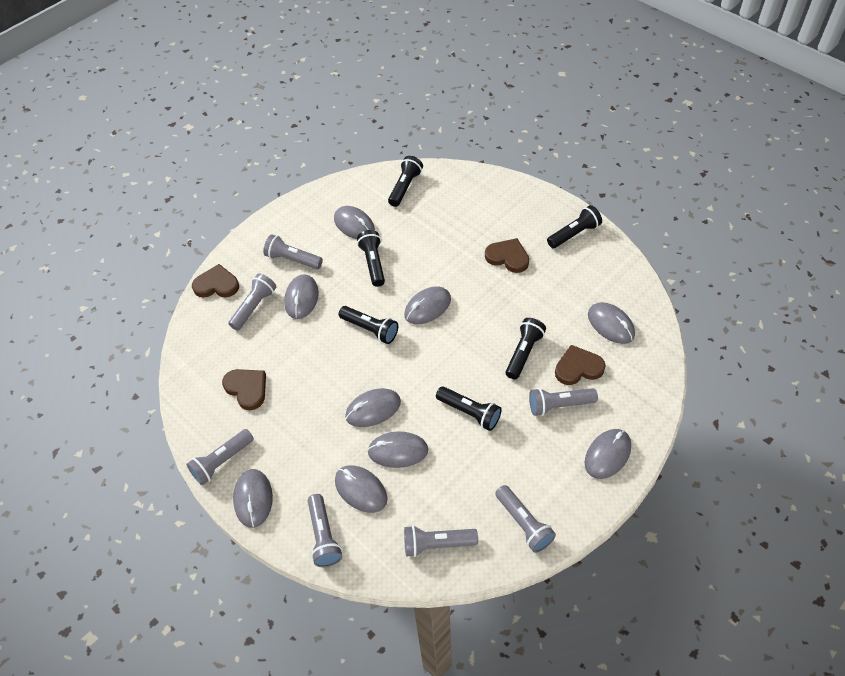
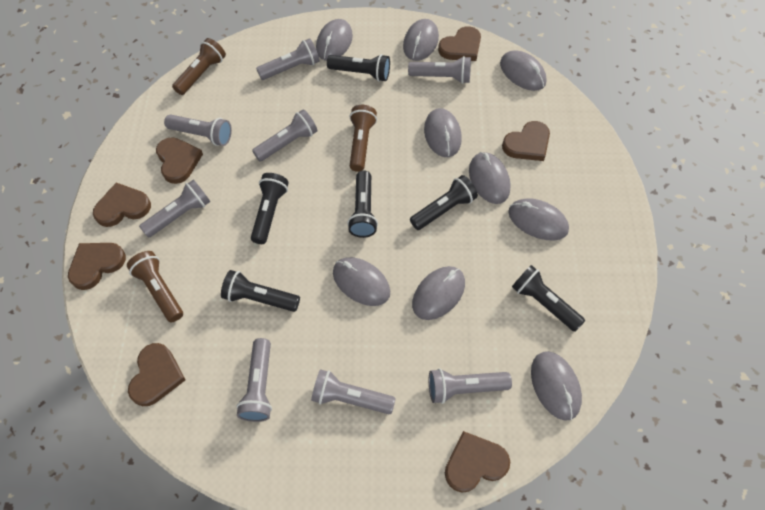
brown flashlight: none = 0 -> [127,251,183,322] [172,38,226,95] [350,105,377,172] = 3
brown heart: [192,264,239,297] [222,369,266,410] [485,238,529,273] [555,345,606,385] = 4 -> [68,243,126,290] [93,183,151,227] [128,343,185,406] [156,137,203,184] [438,26,481,61] [445,431,510,493] [502,121,550,161] = 7
grey flashlight: [186,429,254,485] [228,274,276,330] [263,234,323,269] [308,494,342,567] [404,525,478,557] [495,485,556,553] [529,388,598,416] = 7 -> [139,180,210,238] [164,114,232,146] [236,338,272,422] [252,109,317,162] [256,38,320,80] [311,369,396,414] [408,56,471,84] [429,368,512,404] = 8

